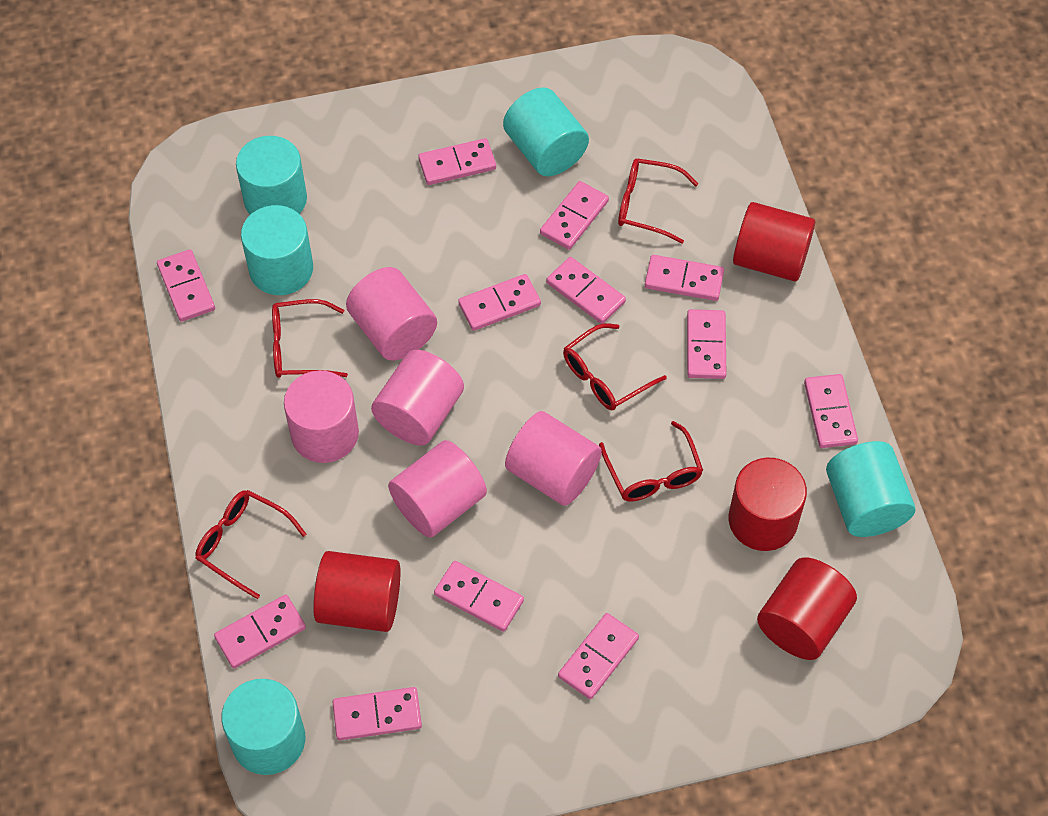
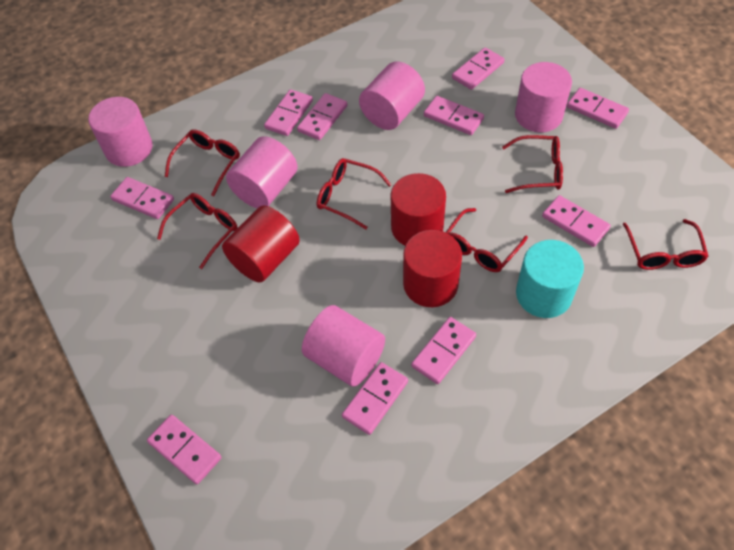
pink domino: [157,249,215,322] [214,594,306,668] [333,687,422,740] [418,138,496,185] [434,561,524,632] [458,274,541,331] [540,181,609,250] [547,257,626,324] [558,613,639,699] [645,255,724,301] [687,309,726,379] [804,374,858,448] = 12 -> [110,177,174,219] [147,415,222,484] [264,89,313,136] [297,93,347,140] [342,362,408,435] [411,317,476,384] [424,96,484,135] [452,47,505,90] [542,195,611,247] [567,88,629,129] = 10
red cylinder: [313,551,401,632] [729,458,807,551] [733,202,815,282] [757,557,857,660] = 4 -> [222,206,300,282] [391,173,446,246] [403,230,462,307] = 3
red glasses: [195,490,306,599] [272,299,348,378] [563,323,667,411] [599,421,703,502] [618,158,698,244] = 5 -> [157,193,237,269] [165,130,240,196] [317,158,392,229] [445,208,528,272] [502,135,563,193] [623,219,709,270] = 6
turquoise cylinder: [221,679,305,775] [236,136,307,215] [241,205,313,295] [503,87,589,176] [826,441,915,537] = 5 -> [516,240,584,318] = 1

